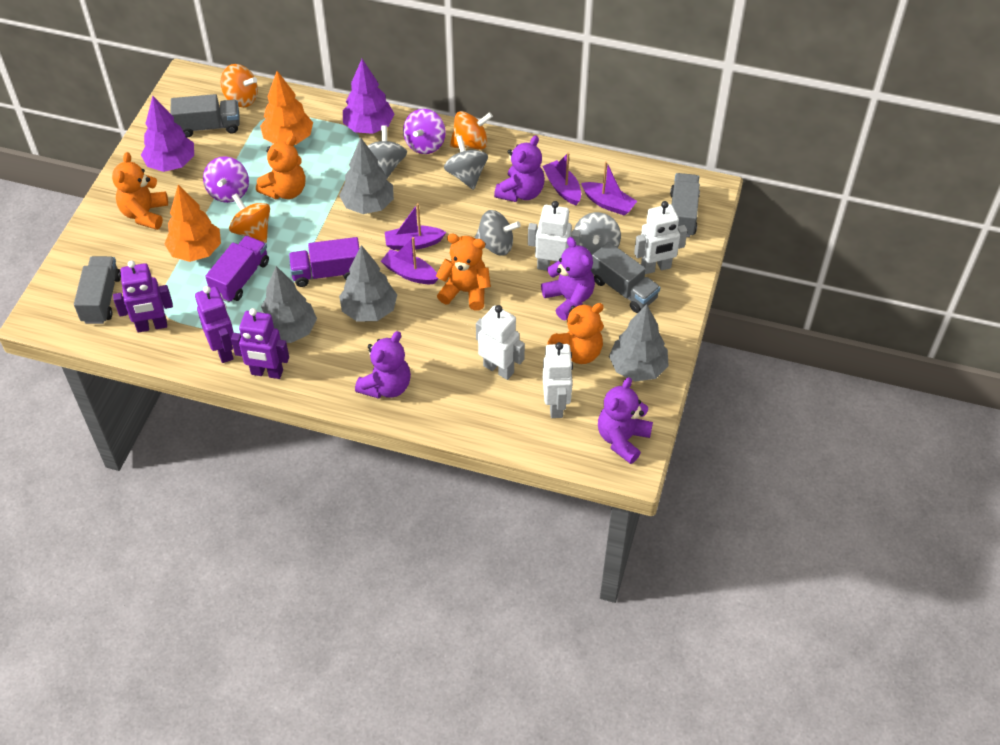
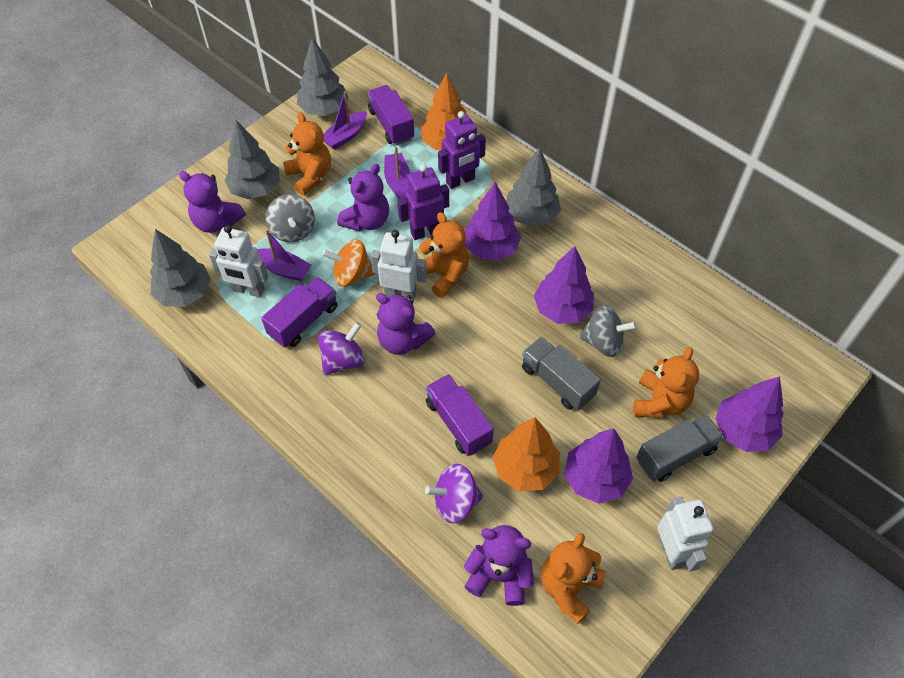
grey spinning top: [368,125,407,180] [444,135,488,190] [475,210,521,256] [574,212,621,255] = 4 -> [265,194,315,242] [579,305,637,357] = 2
grey truck: [74,256,121,324] [171,94,240,137] [591,242,660,313] [670,173,700,237] = 4 -> [522,337,601,411] [636,415,724,482] = 2
orange spinning top: [221,64,258,107] [229,193,270,243] [450,111,493,149] = 3 -> [322,239,376,287] = 1
purple boat: [381,237,439,284] [385,203,446,250] [543,152,581,205] [581,161,637,216] = 4 -> [258,229,312,281] [324,91,367,150] [384,146,410,199] = 3
purple robot: [113,261,173,332] [195,286,234,363] [231,308,289,379] = 3 -> [397,165,449,240] [438,111,486,189] = 2
purple tree: [141,96,194,172] [343,59,394,134] = 2 -> [464,182,521,261] [534,246,594,324] [564,428,633,504] [716,376,784,452] = 4
purple truck: [205,236,269,303] [289,237,359,287] = 2 -> [261,277,337,347] [368,85,414,145] [426,374,494,456] = 3
white robot: [476,305,525,380] [528,201,580,271] [543,342,573,418] [634,201,687,274] = 4 -> [209,225,268,297] [371,230,427,302] [657,497,713,571] = 3

